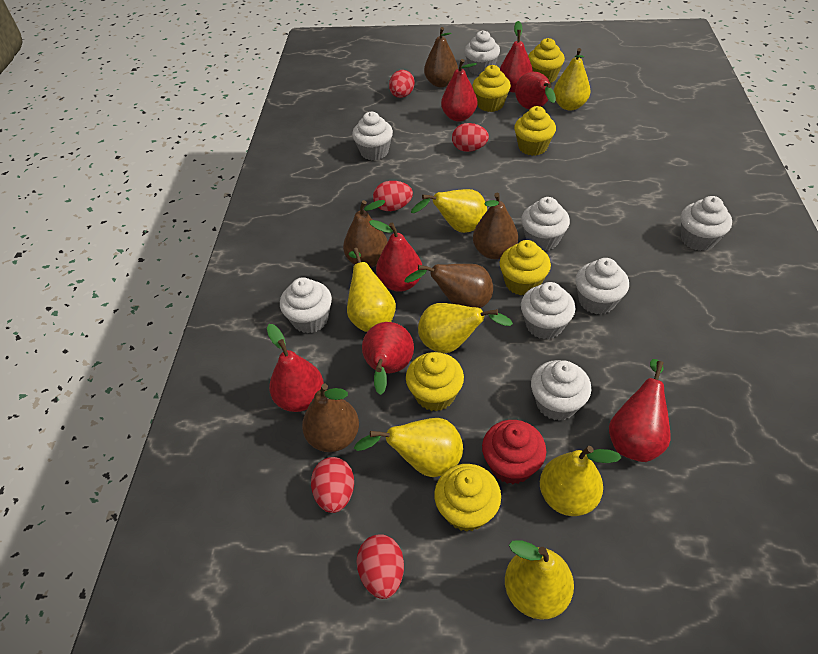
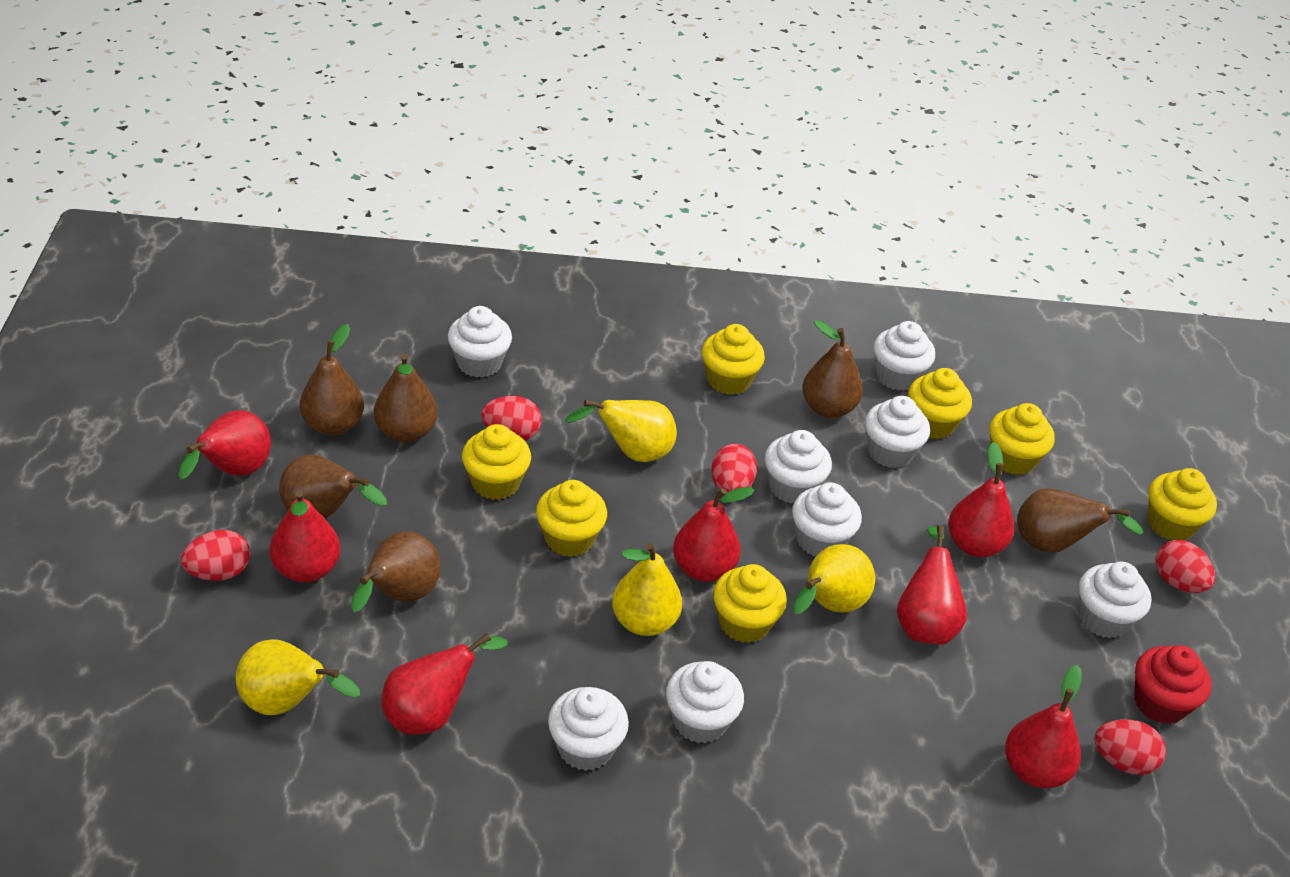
brown pear: [302,384,359,452] [343,200,388,268] [404,264,493,308] [424,27,458,87] [473,193,518,259] = 5 -> [279,455,387,519] [300,324,364,435] [351,531,441,613] [374,353,438,443] [802,320,863,418] [1017,488,1143,553] = 6
yellow cupcake: [406,352,464,411] [434,464,501,532] [472,65,511,112] [499,240,551,295] [514,106,556,156] [528,38,565,83] = 6 -> [462,424,531,500] [536,480,607,557] [702,324,765,395] [713,564,787,643] [908,368,972,439] [990,403,1055,475] [1148,468,1217,541] = 7
yellow pear: [347,248,396,332] [354,418,463,477] [411,189,487,233] [418,303,513,353] [505,540,574,620] [540,446,621,516] [554,48,590,110] = 7 -> [236,639,360,715] [565,400,677,462] [612,543,682,636] [793,544,875,614] = 4

